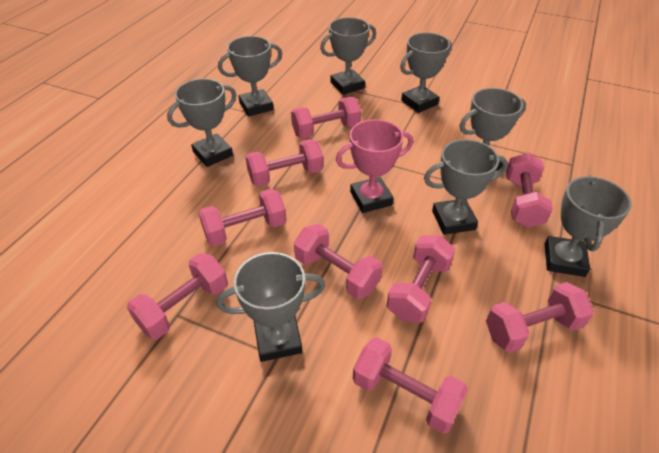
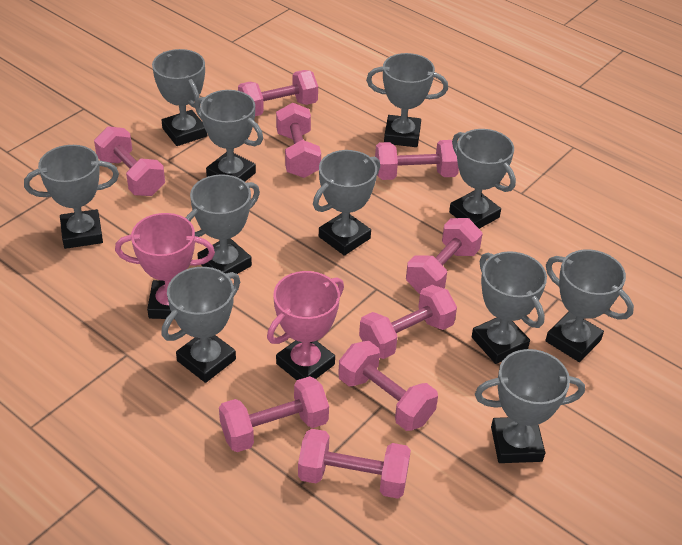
grey trophy: [167,79,236,167] [216,252,325,362] [218,36,282,117] [320,17,376,95] [400,33,452,113] [424,139,508,235] [460,88,526,171] [545,175,632,277] = 8 -> [24,145,119,249] [152,49,207,146] [161,267,240,383] [186,174,260,274] [195,90,263,181] [313,150,380,256] [366,53,448,147] [449,129,516,229] [472,251,547,364] [475,349,585,463] [545,249,634,362] = 11
pink trophy: [336,119,413,213] = 1 -> [115,213,215,319] [267,271,344,380] = 2

